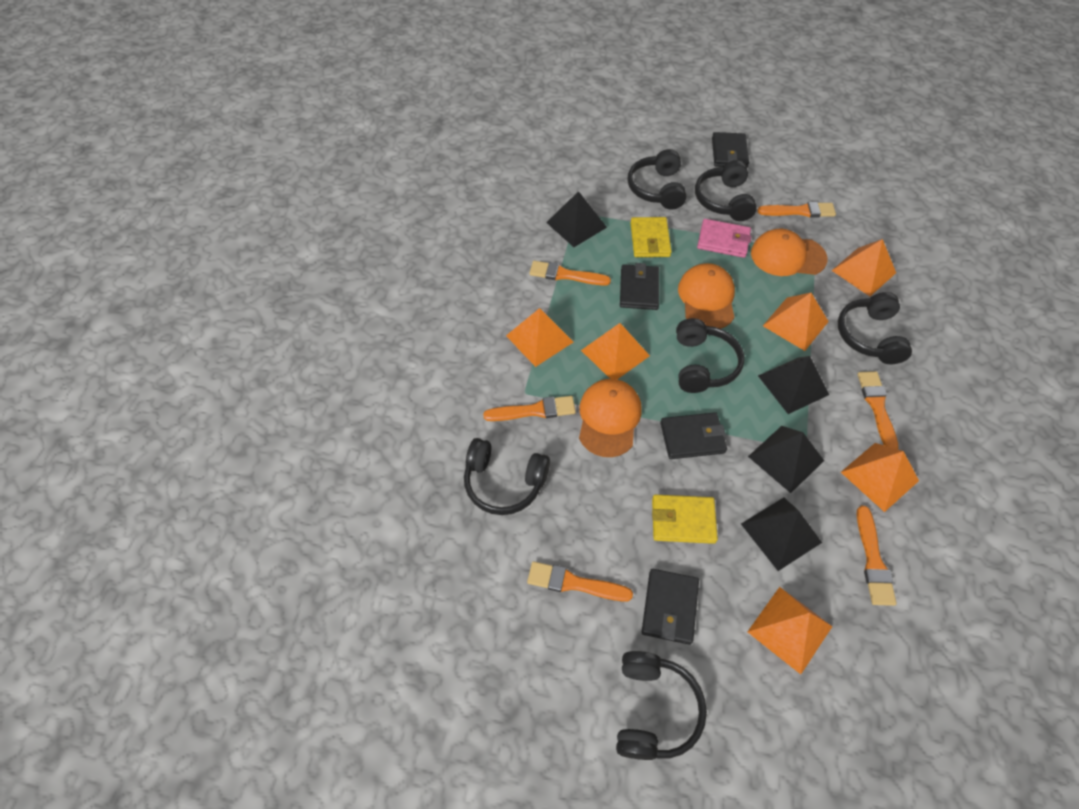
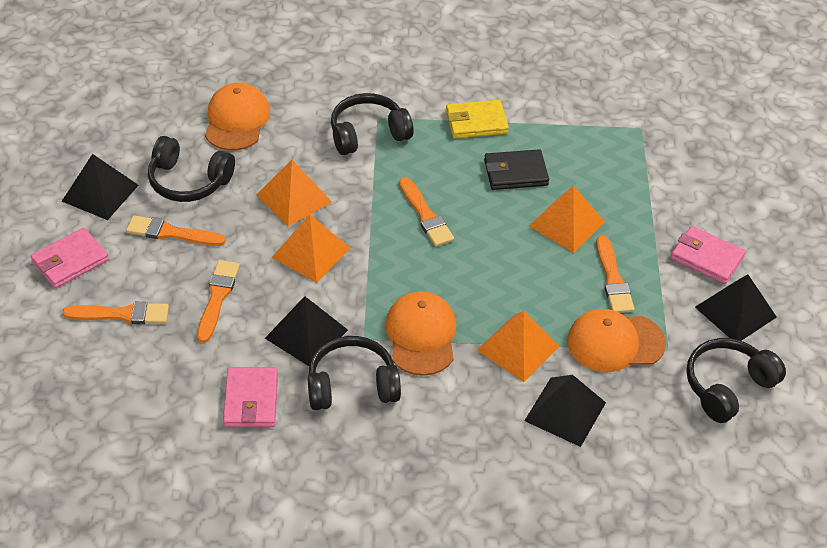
black headphones: [464,438,550,515] [616,651,707,760] [628,149,686,210] [676,318,744,393] [695,160,757,221] [838,292,912,364] = 6 -> [148,136,235,202] [308,336,401,410] [331,93,413,155] [686,338,786,423] = 4
black wallet: [620,263,659,310] [642,569,699,645] [660,412,727,459] [712,132,749,167] = 4 -> [484,149,549,190] = 1
orange brush: [483,396,576,421] [527,561,633,602] [529,261,611,286] [757,202,836,217] [857,371,898,449] [857,506,897,606] = 6 -> [62,302,169,324] [126,215,226,246] [197,260,240,343] [399,177,454,247] [596,235,635,313] = 5
orange pyramid: [506,308,573,367] [581,323,650,379] [748,587,832,674] [763,293,829,351] [831,239,896,296] [841,443,919,512] = 6 -> [256,160,332,227] [272,214,351,283] [477,311,560,382] [529,185,605,253] = 4
pink wallet: [697,219,752,258] = 1 -> [30,228,109,288] [223,367,278,427] [671,226,746,284] = 3
yellow wallet: [631,217,672,257] [652,495,718,544] = 2 -> [446,100,509,139] = 1

